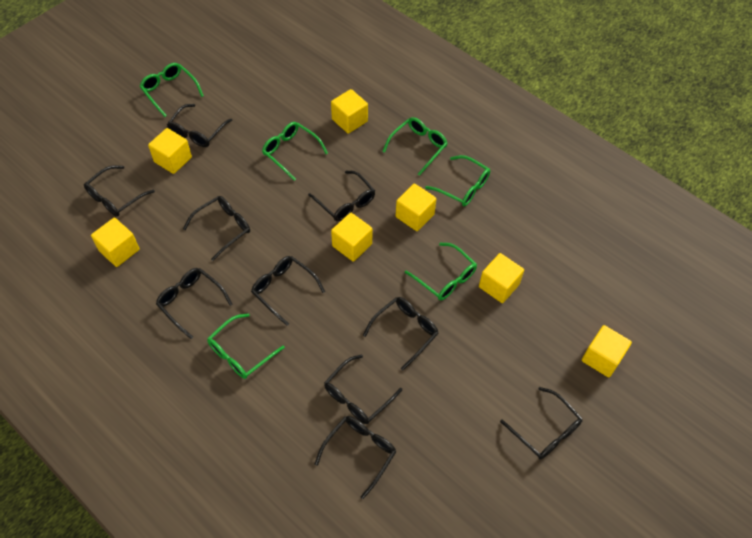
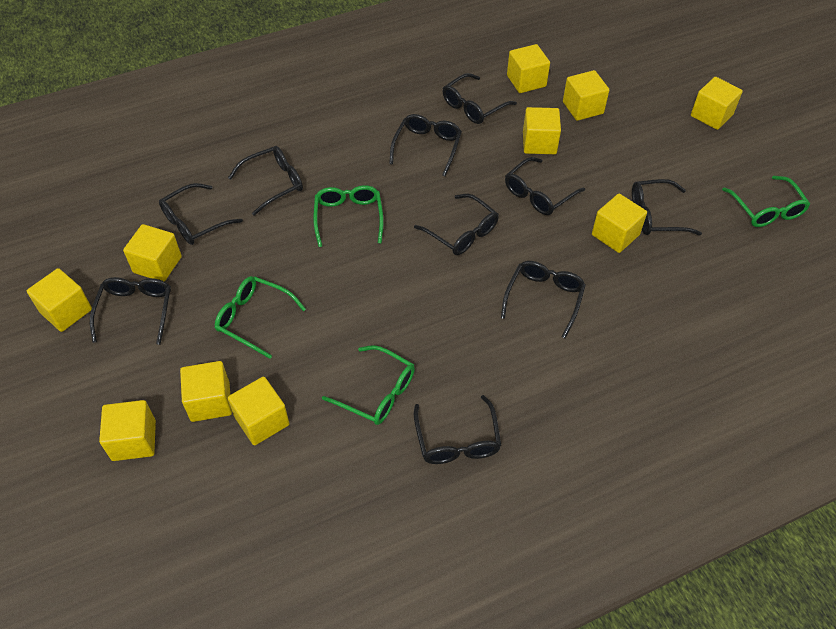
green glasses: [139,63,204,117] [207,313,285,379] [262,122,328,181] [382,117,448,176] [405,243,477,301] [425,155,490,206] = 6 -> [215,276,306,359] [313,185,383,247] [322,345,415,425] [722,176,810,227] = 4
yellow cube: [91,218,140,267] [148,128,192,174] [331,89,368,134] [331,213,373,262] [396,184,436,231] [479,253,524,303] [582,325,632,377] = 7 -> [27,268,92,332] [99,400,156,461] [123,224,182,282] [180,361,232,422] [228,377,290,445] [507,44,550,93] [523,107,561,154] [563,70,609,121] [592,194,647,253] [691,77,743,130] = 10

